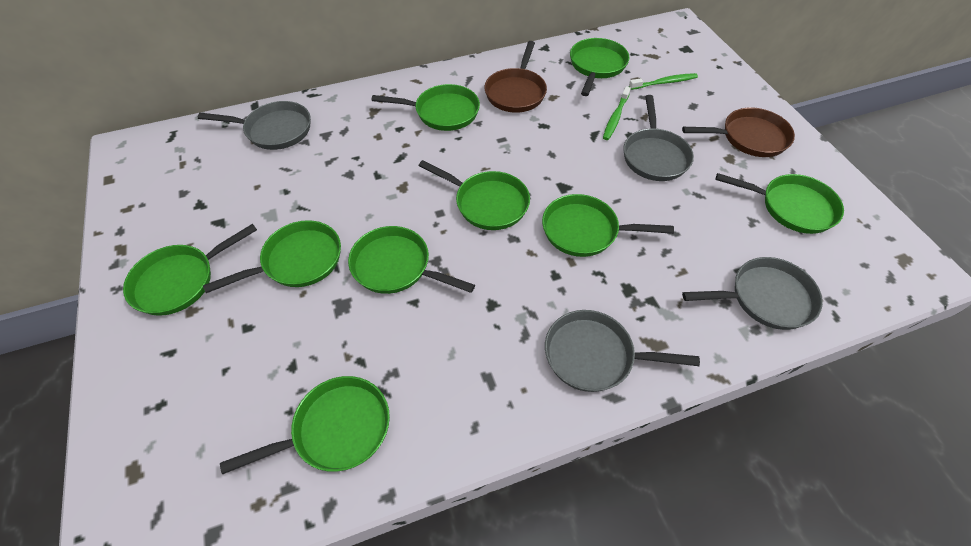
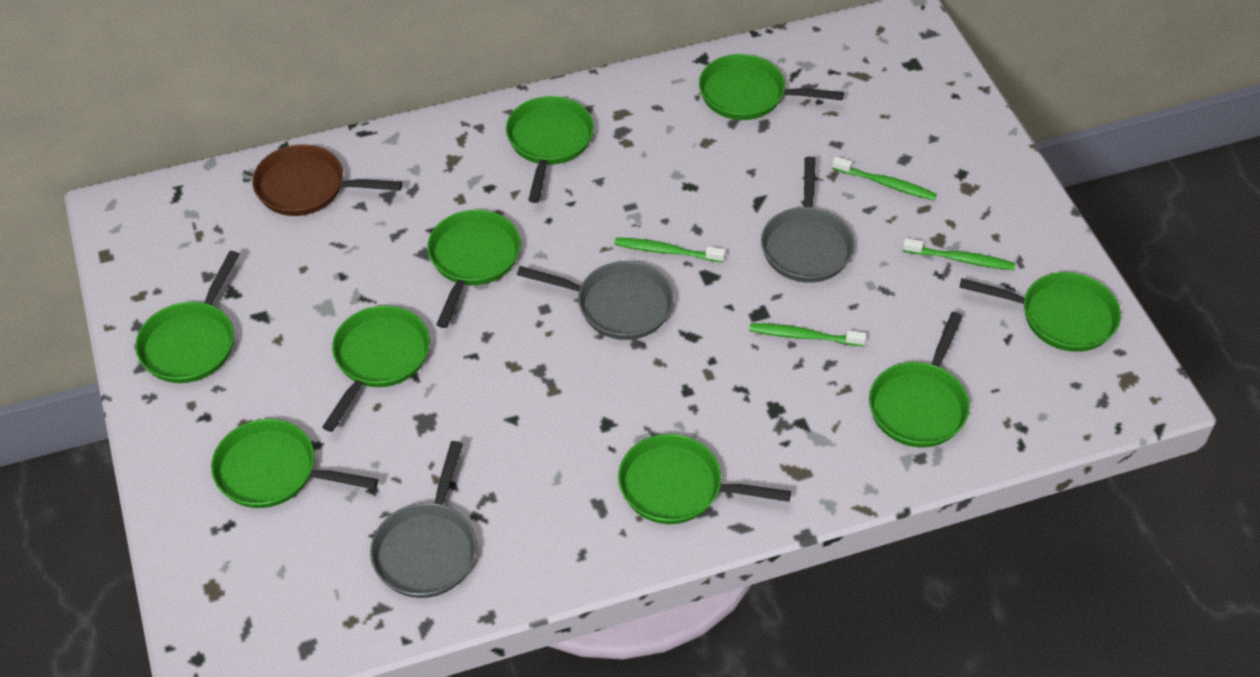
brown pan: [485,41,547,113] [682,107,795,157] = 2 -> [252,144,402,216] = 1
green toothbrush: [603,86,631,140] [629,73,698,90] = 2 -> [614,237,725,262] [749,323,867,346] [832,157,937,200] [903,238,1015,270] = 4
grey pan: [198,101,311,150] [545,310,700,392] [624,95,694,181] [682,257,823,330] = 4 -> [370,441,477,598] [517,261,674,340] [761,157,854,283] = 3

